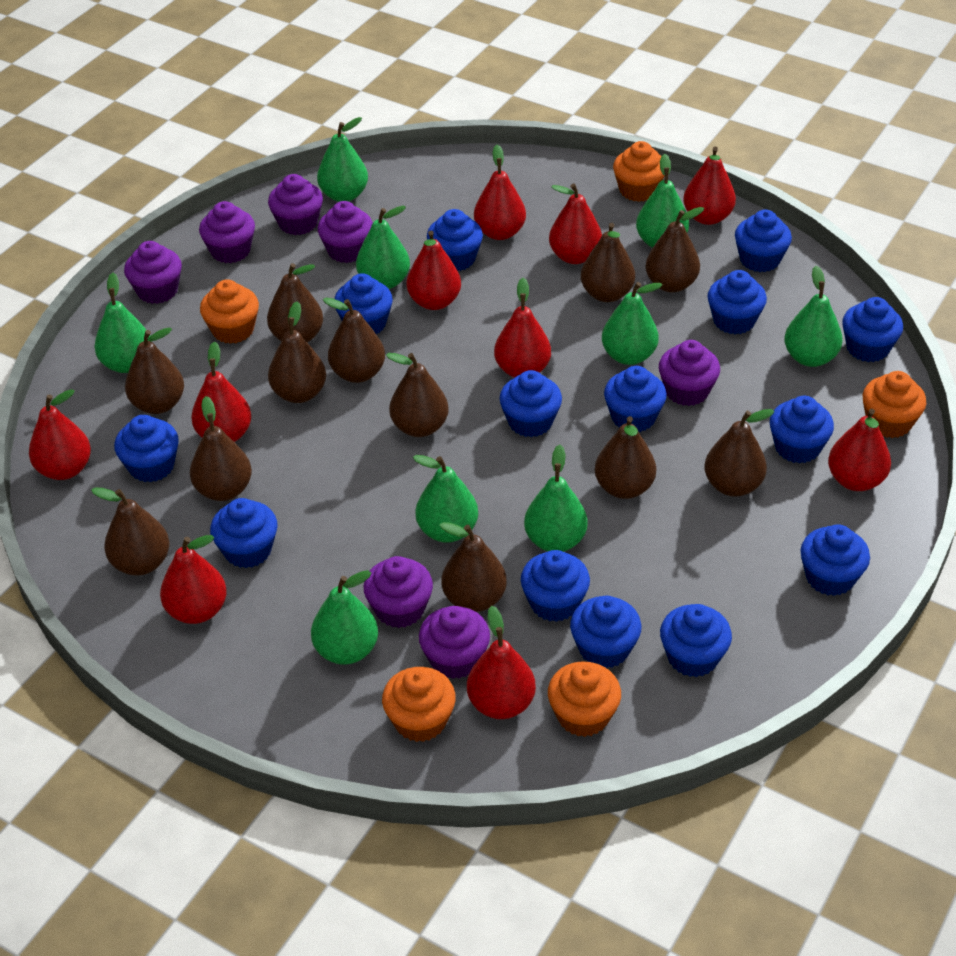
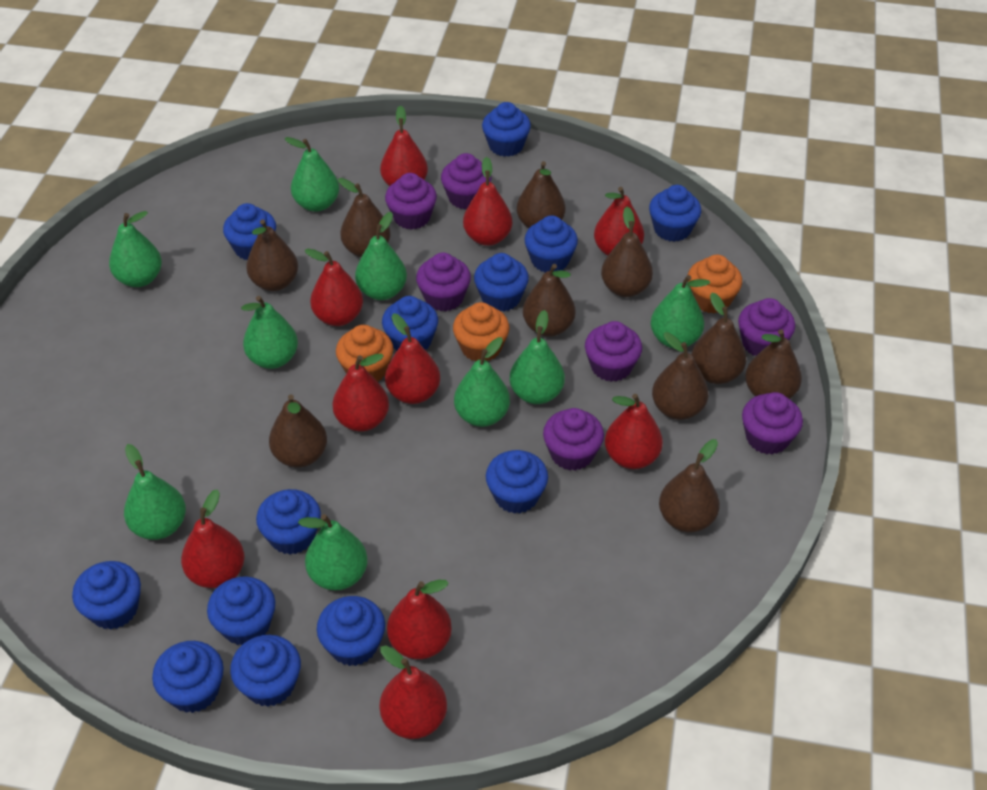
blue cupcake: [114,415,179,483] [210,498,277,568] [335,273,393,334] [427,209,483,271] [500,370,562,437] [521,550,590,622] [570,596,642,668] [604,366,667,432] [660,604,732,677] [707,270,767,334] [735,210,792,272] [770,396,834,464] [801,524,870,596] [842,297,903,362] = 14 -> [72,561,141,630] [152,641,224,713] [207,576,275,645] [223,203,276,260] [230,635,301,707] [256,489,321,555] [317,596,385,666] [382,296,438,351] [474,253,529,312] [482,102,531,157] [486,450,548,514] [524,215,578,273] [649,185,701,242] = 13
brown pear: [91,487,169,575] [125,327,184,414] [190,396,252,501] [267,263,323,342] [268,301,326,403] [323,298,385,383] [386,353,449,437] [440,522,507,612] [581,223,635,302] [595,416,656,499] [645,207,704,292] [705,409,774,497] = 12 -> [246,219,298,291] [269,394,327,468] [338,178,391,257] [517,161,565,228] [523,264,576,337] [601,207,653,297] [652,332,708,420] [659,439,720,532] [691,293,746,384] [745,329,802,399] = 10
orange cupcake: [200,279,259,344] [382,667,456,742] [548,661,621,737] [613,141,665,202] [863,371,926,438] = 5 -> [336,325,393,382] [453,302,509,362] [688,254,742,313] = 3

